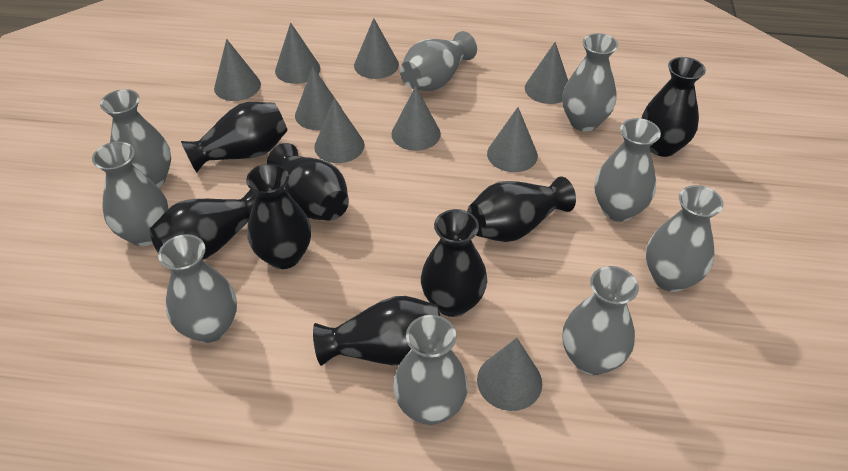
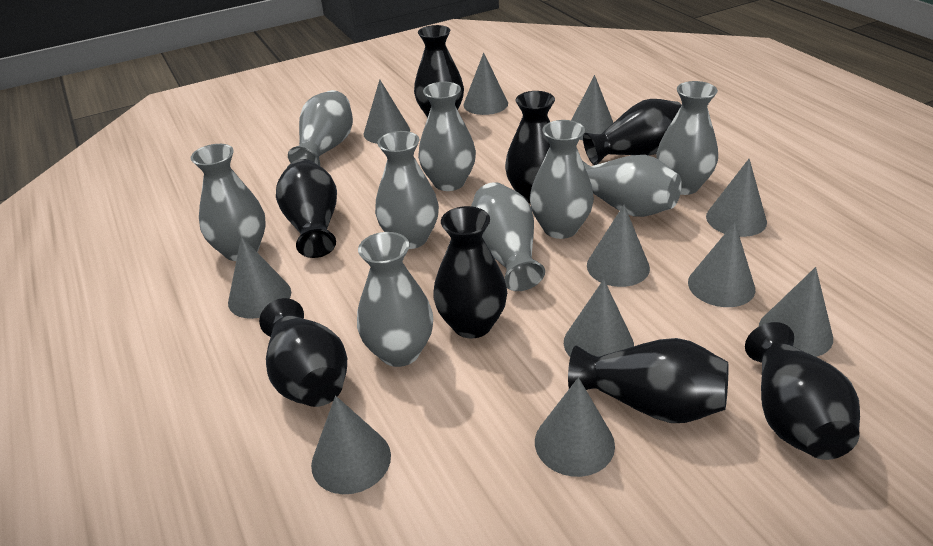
grey cone: [214,39,261,101] [275,22,320,84] [295,67,341,130] [314,98,365,163] [354,18,399,79] [391,86,441,151] [477,338,542,411] [487,107,538,172] [525,42,568,104] = 9 -> [228,237,291,319] [311,396,391,494] [363,79,410,144] [463,53,508,115] [535,377,615,477] [564,279,634,357] [571,75,613,140] [587,205,650,287] [688,222,755,307] [706,159,767,237] [759,267,833,357] = 11

